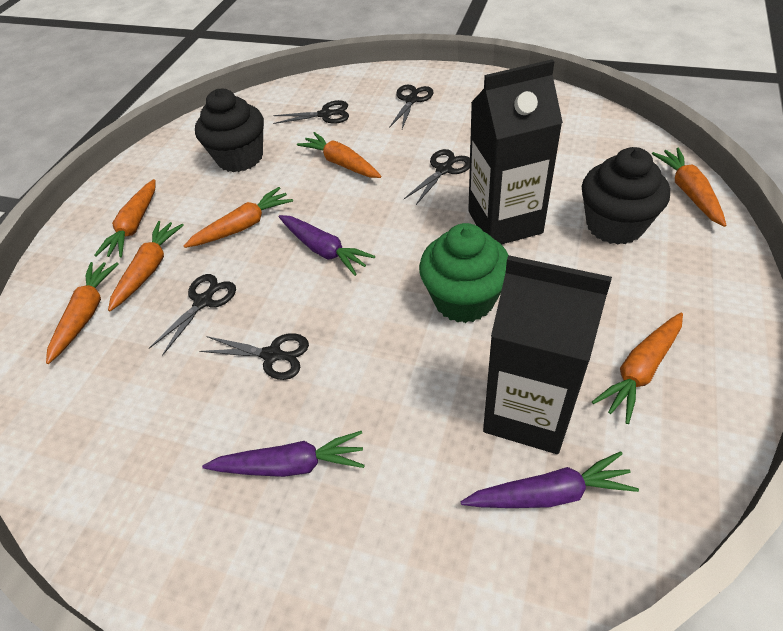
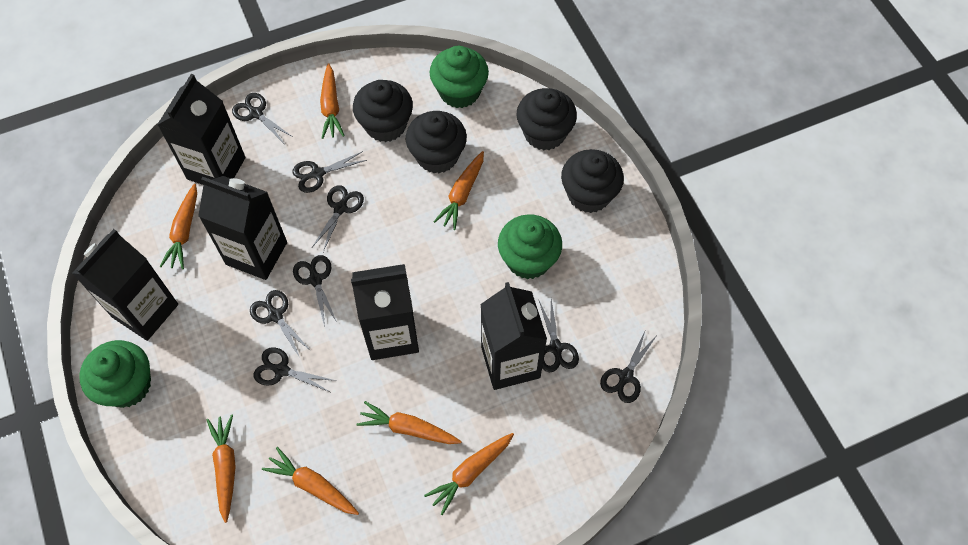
black carton: [468,59,563,245] [483,255,612,454] = 2 -> [72,229,178,341] [157,74,246,185] [198,176,287,280] [351,264,419,360] [480,282,547,390] = 5
black cupcake: [195,89,264,172] [582,147,670,245] = 2 -> [353,80,413,142] [406,111,467,174] [517,88,577,150] [561,149,624,213] = 4
black scissors: [149,274,236,356] [200,333,309,380] [273,100,349,124] [389,85,434,129] [404,149,470,205] = 5 -> [232,93,292,142] [250,290,311,356] [254,347,336,392] [292,151,367,193] [293,255,336,327] [312,185,364,252] [538,299,579,372] [600,329,658,403] = 8
green cupcake: [419,223,508,323] = 1 -> [79,340,151,408] [430,46,489,108] [498,214,562,280] = 3
purple carrot: [202,431,365,477] [279,215,375,276] [460,451,639,508] = 3 -> none = 0

